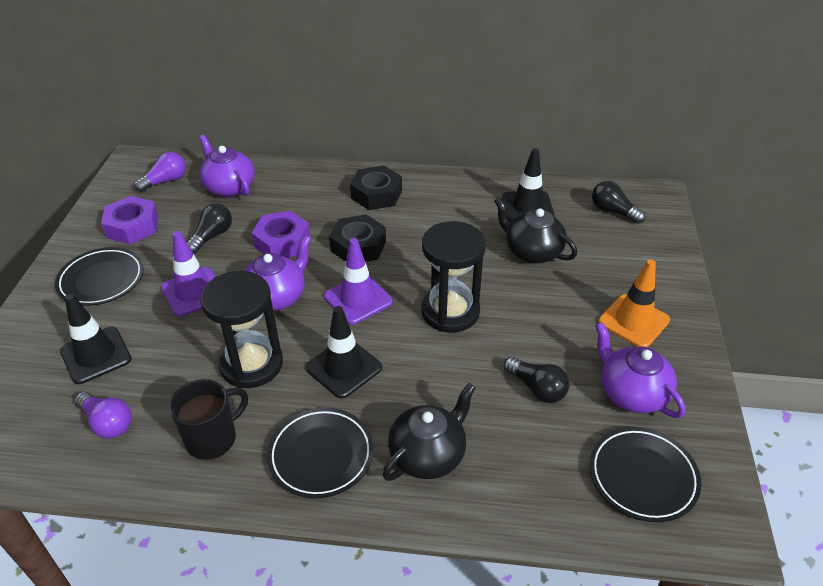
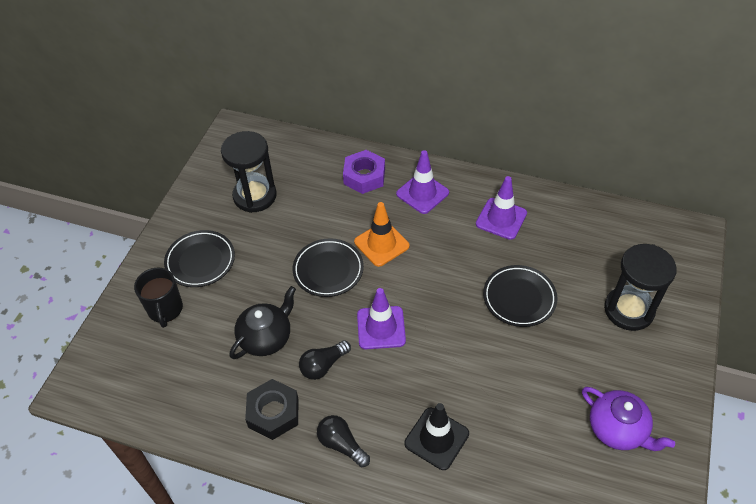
black light bulb: [187,204,232,254] [504,356,569,403] [592,181,645,224] = 3 -> [299,340,351,380] [317,415,370,467] = 2
black nut: [329,214,386,262] [350,166,402,210] = 2 -> [245,379,299,440] = 1
black teapot: [383,383,476,481] [494,197,577,263] = 2 -> [230,286,296,359] = 1
black traffic cone: [60,294,132,384] [306,306,382,399] [502,149,555,221] = 3 -> [404,403,469,470] = 1
purple light bulb: [74,392,132,439] [134,152,186,192] = 2 -> none = 0
purple nut: [101,196,158,244] [252,211,310,258] = 2 -> [343,150,385,194] = 1
purple teapot: [199,135,255,197] [244,235,311,311] [595,322,685,418] = 3 -> [582,387,675,451] = 1
purple traffic cone: [161,231,216,316] [324,238,392,324] = 2 -> [357,288,406,349] [396,150,449,214] [476,176,527,240] = 3

